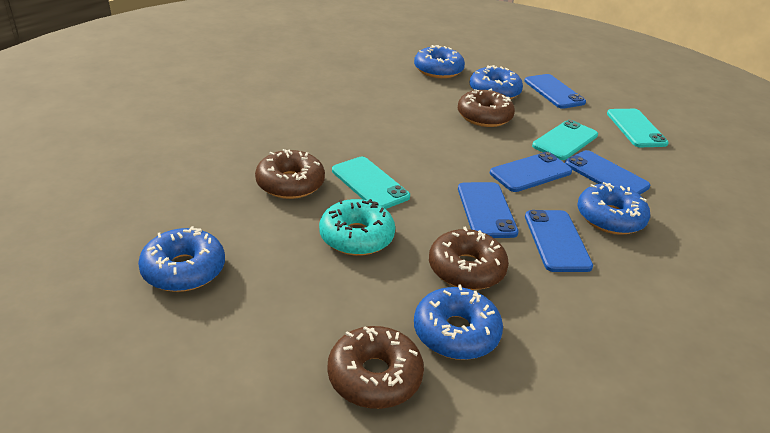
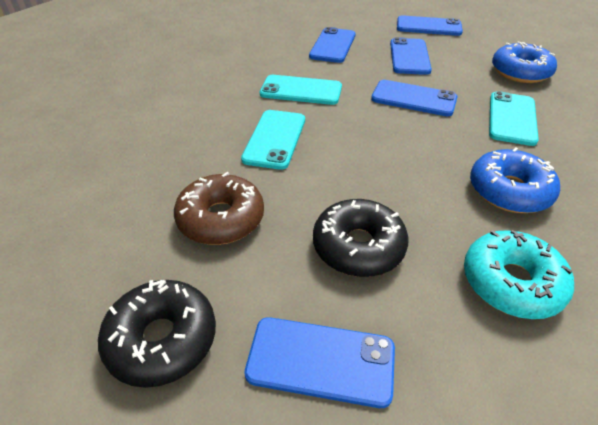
black donut: none = 0 -> [98,280,216,388] [313,199,409,277] = 2
blue donut: [138,226,225,292] [414,45,465,78] [414,284,503,360] [469,65,523,99] [577,182,650,235] = 5 -> [470,148,560,213] [492,41,557,83] = 2
brown donut: [255,149,325,199] [327,326,424,409] [429,227,509,290] [458,89,515,127] = 4 -> [174,172,264,245] = 1

